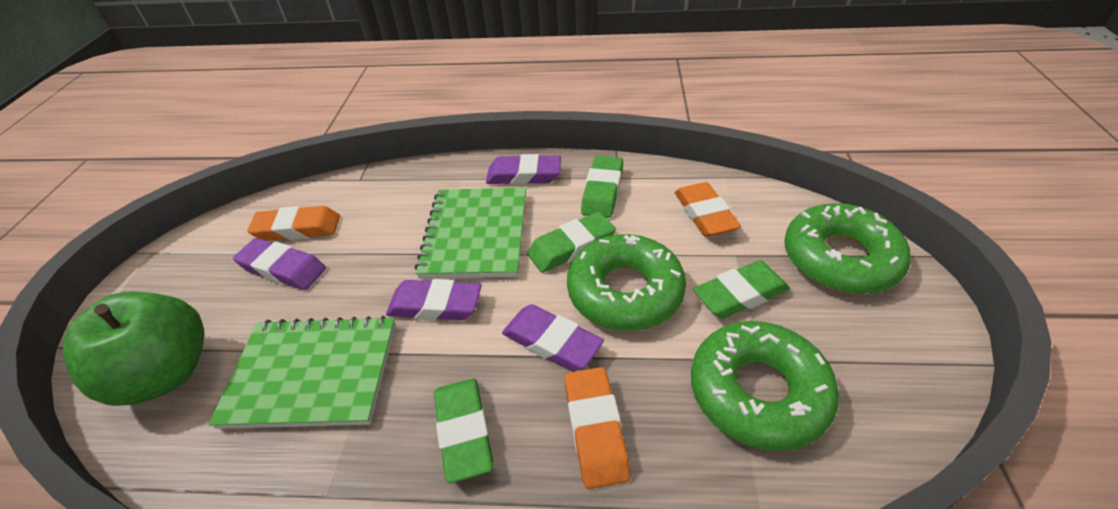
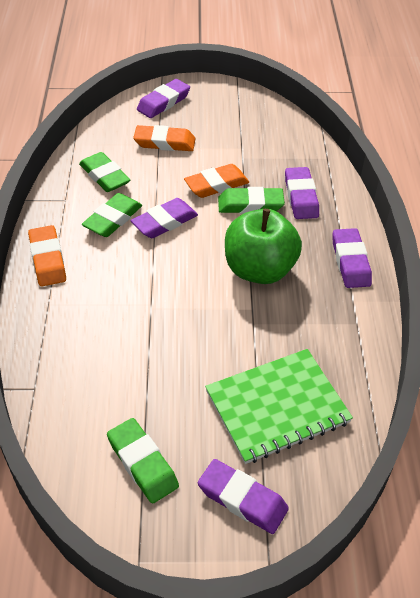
green donut: [567,234,686,331] [691,321,839,451] [784,203,911,294] = 3 -> none = 0
green notebook: [209,316,396,429] [415,187,526,279] = 2 -> [205,349,353,464] = 1
purple eraser: [233,238,326,290] [386,279,481,320] [486,154,561,185] [502,304,604,371] = 4 -> [131,198,198,238] [137,79,190,118] [198,459,289,534] [285,167,319,219] [333,228,372,288] = 5

